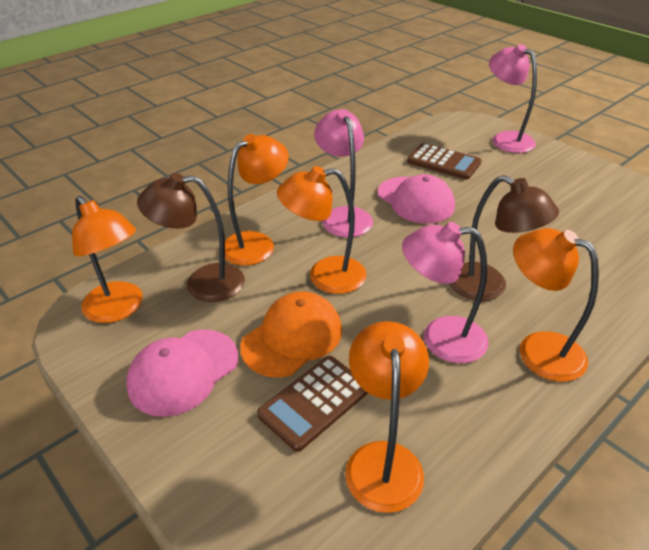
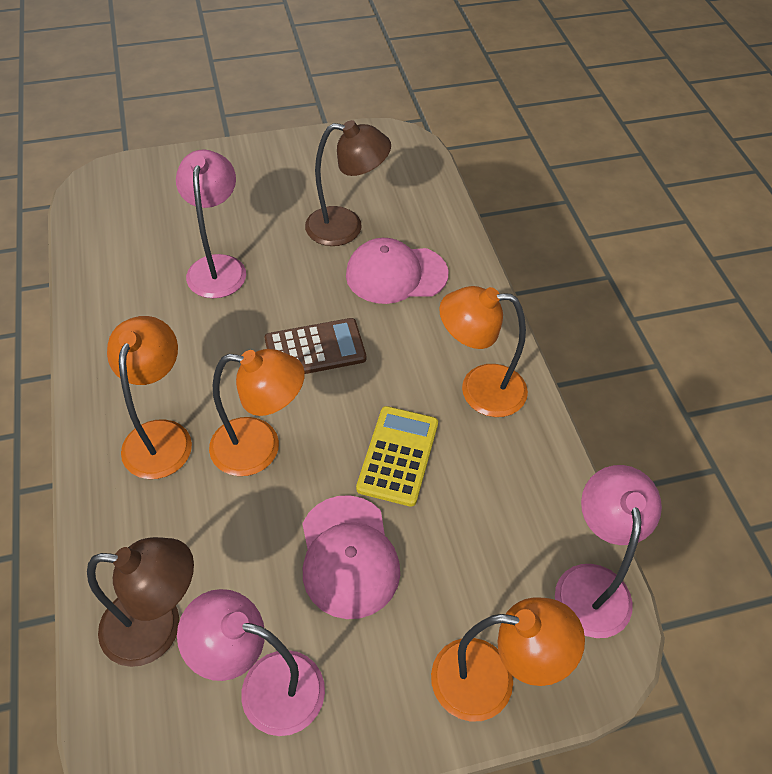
brown calculator: [257,356,368,452] [407,143,481,180] = 2 -> [265,318,366,374] = 1
orange cap: [240,291,342,377] = 1 -> none = 0
orange lamp: [72,196,143,323] [225,134,289,266] [277,166,366,294] [345,321,429,513] [513,228,599,382] = 5 -> [107,316,192,479] [209,349,305,476] [431,597,585,722] [439,286,528,417] = 4
yellow calculator: none = 0 -> [356,406,438,507] = 1

